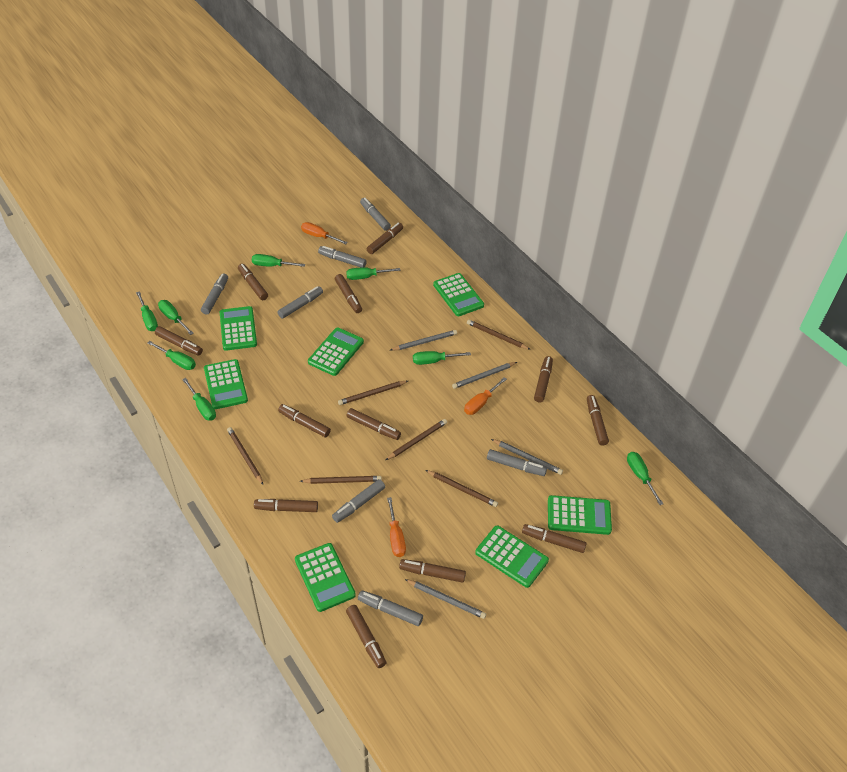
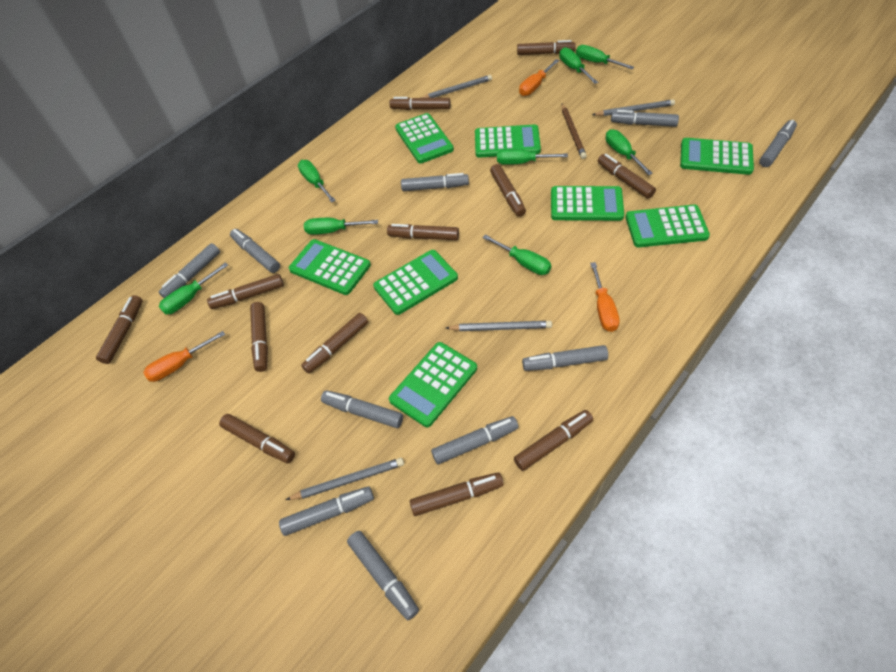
brown pencil: [227,427,263,485] [300,476,382,484] [338,381,408,405] [386,419,447,460] [425,470,498,507] [467,320,531,350] = 6 -> [562,104,587,159] = 1
green calculator: [204,359,248,409] [220,306,257,351] [295,543,356,612] [308,328,364,376] [433,273,484,316] [475,526,549,588] [548,495,612,535] = 7 -> [289,239,371,295] [373,250,458,315] [389,342,477,427] [395,113,454,163] [475,124,541,158] [551,186,624,221] [626,205,710,247] [680,138,754,175] = 8
grey marker: [201,273,228,315] [277,286,323,319] [318,246,367,267] [332,479,385,523] [358,590,423,626] [360,198,391,231] [487,449,547,476] = 7 -> [159,243,220,298] [230,229,280,273] [279,486,374,536] [321,390,403,428] [347,531,419,620] [401,173,469,191] [431,416,518,464] [522,345,608,371] [611,110,679,127] [759,120,797,167] = 10

